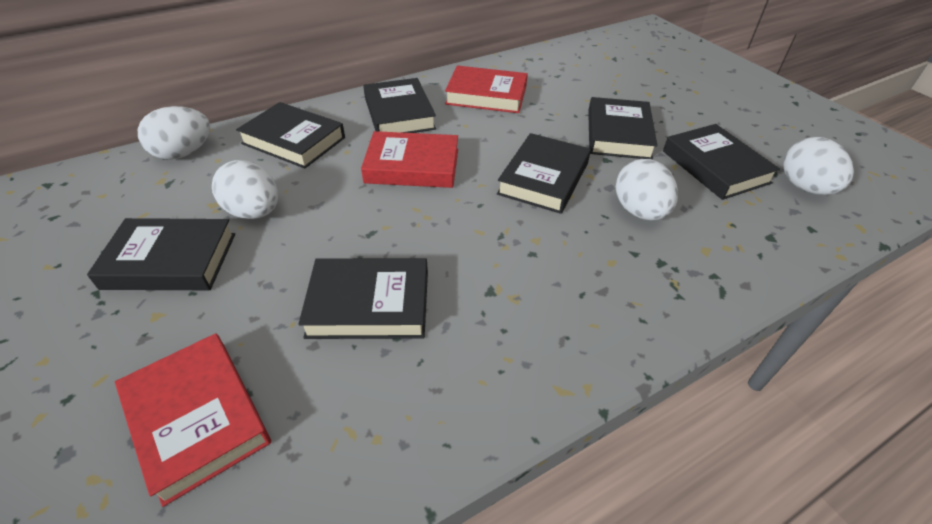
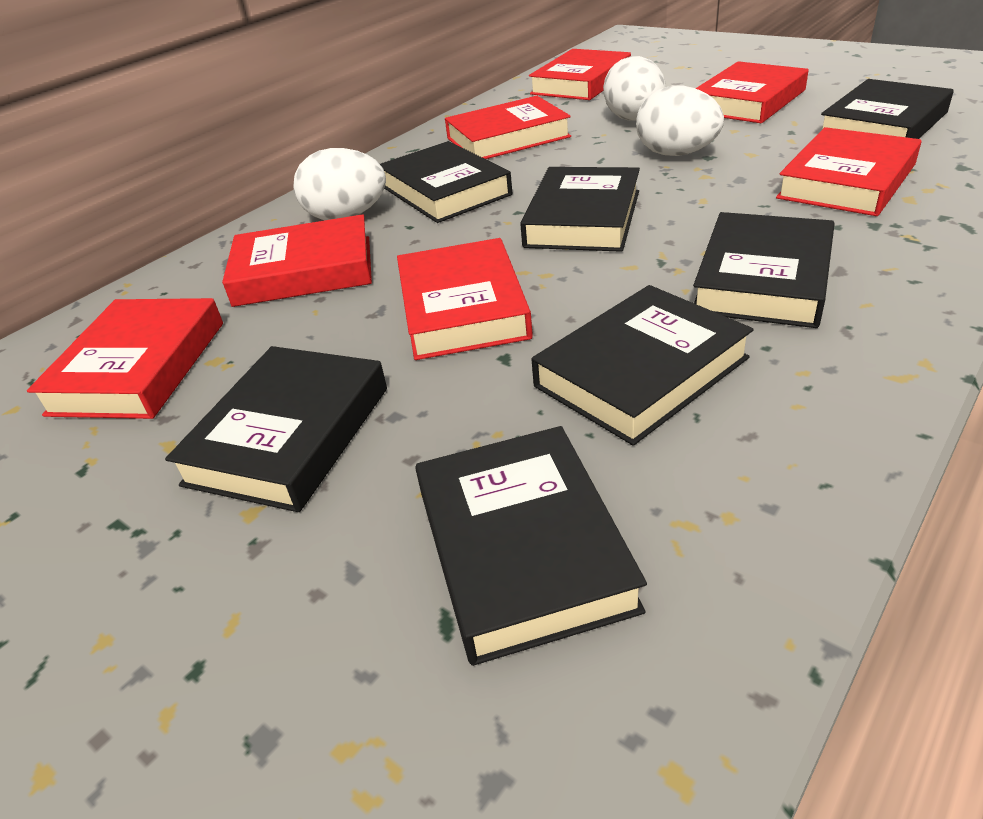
red book: [115,333,271,507] [361,131,458,188] [445,66,528,113] = 3 -> [27,298,223,419] [222,214,372,307] [397,238,533,360] [445,96,571,159] [529,49,631,100] [696,61,809,123] [776,127,921,216] = 7
white egg: [138,106,210,160] [212,160,278,219] [616,159,678,220] [783,137,854,195] = 4 -> [294,148,386,220] [603,56,666,120] [636,85,724,156] = 3

